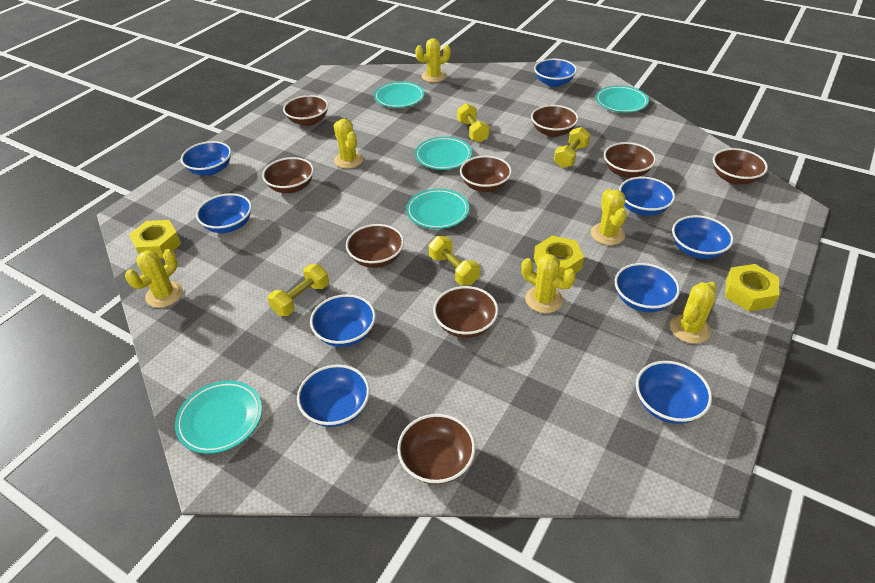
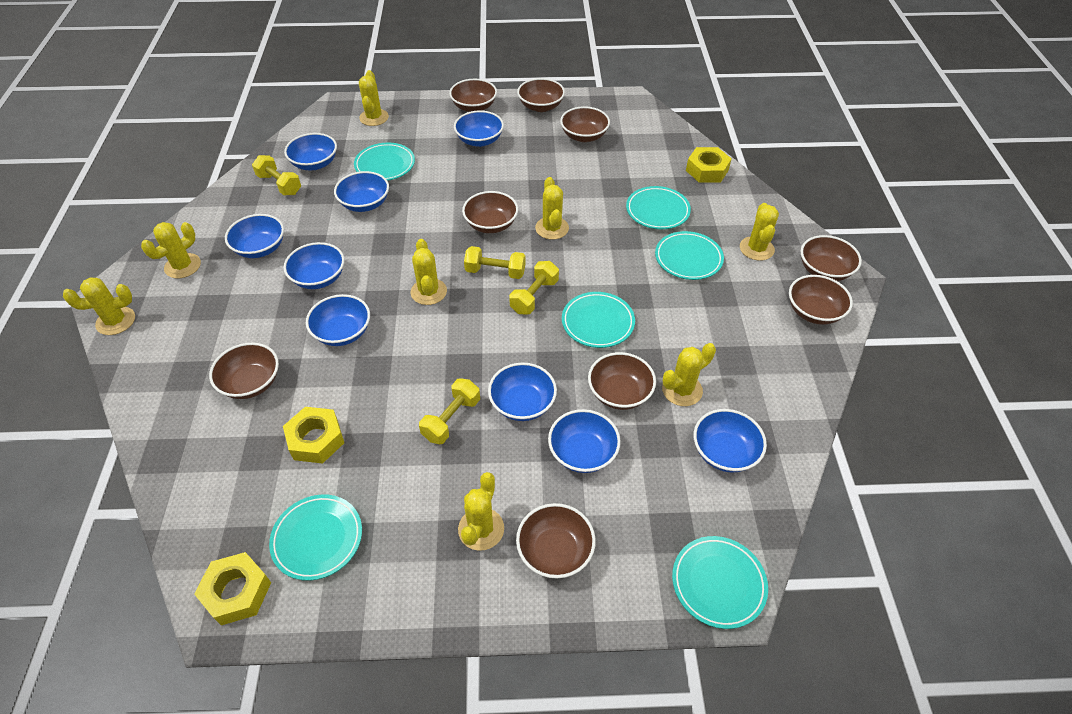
turquoise plate: [175,381,262,454] [374,82,424,108] [406,189,469,229] [415,137,472,170] [595,86,649,113] = 5 -> [269,494,362,581] [354,143,415,181] [562,292,635,348] [626,186,691,229] [655,231,724,280] [672,536,768,629] = 6
yellow cactus: [125,249,183,308] [334,119,363,168] [415,38,451,82] [521,254,576,313] [591,189,627,245] [670,282,717,344] = 6 -> [63,277,135,335] [141,222,201,278] [359,70,389,126] [410,239,447,305] [458,472,504,551] [535,177,569,240] [662,343,716,406] [740,203,779,261] = 8

